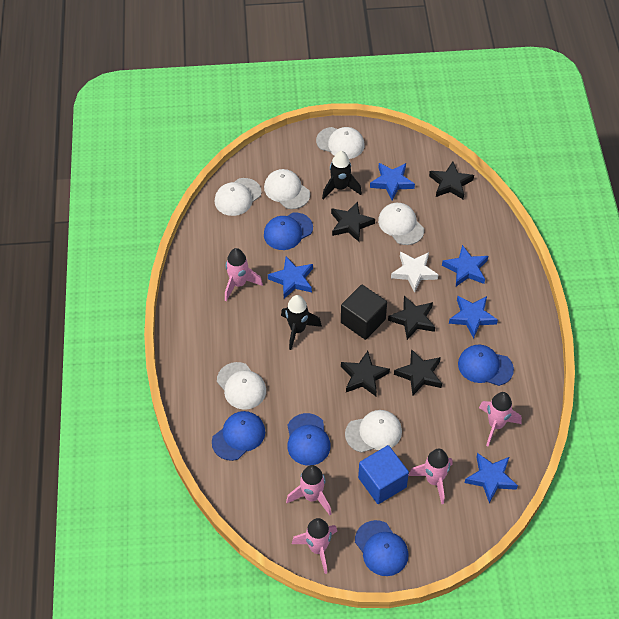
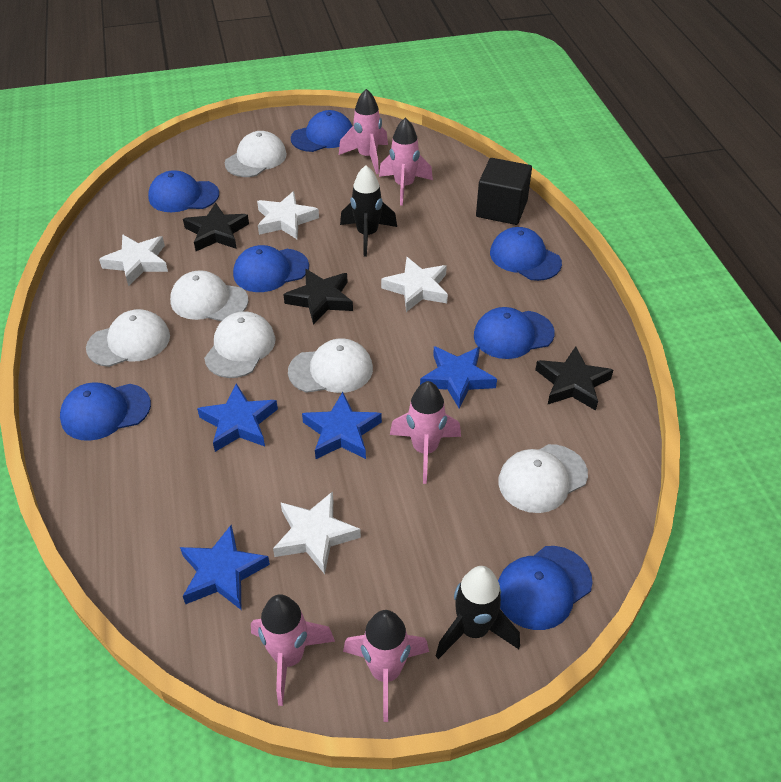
black star: [331,201,375,242] [341,351,390,396] [388,296,435,340] [394,349,442,396] [429,162,474,199] = 5 -> [183,203,249,251] [283,269,353,325] [535,346,613,411] = 3
blue cap: [212,411,265,461] [264,212,313,250] [287,413,331,466] [355,520,409,576] [458,345,514,386] = 5 -> [60,382,151,441] [148,170,219,212] [233,245,309,292] [291,110,352,152] [474,307,555,359] [490,227,562,281] [498,546,593,630] = 7
blue cube: [358,445,409,504] = 1 -> none = 0
blue star: [268,257,313,299] [370,163,415,200] [442,245,488,286] [449,296,498,338] [464,453,518,503] = 5 -> [180,525,270,610] [197,384,278,452] [302,392,382,459] [420,346,497,408] = 4
white star: [391,251,438,293] = 1 -> [99,235,168,286] [257,191,319,240] [273,491,361,574] [381,257,448,312] = 4

